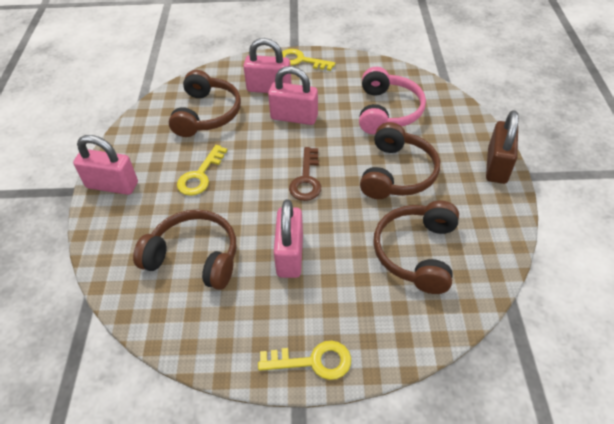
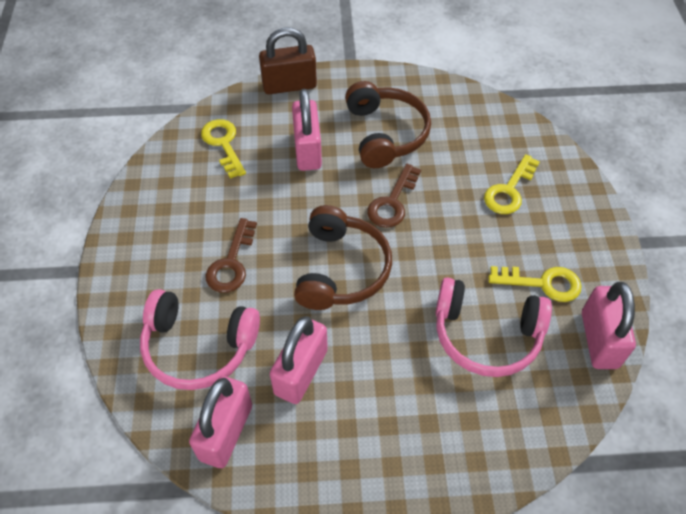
brown headphones: [133,209,236,290] [169,70,241,137] [360,122,440,199] [373,200,459,294] = 4 -> [294,205,392,310] [345,81,431,168] = 2
brown key: [289,147,321,201] = 1 -> [205,218,257,293] [367,164,421,228] = 2
pink headphones: [359,67,426,134] = 1 -> [140,289,260,390] [435,277,552,377] = 2

